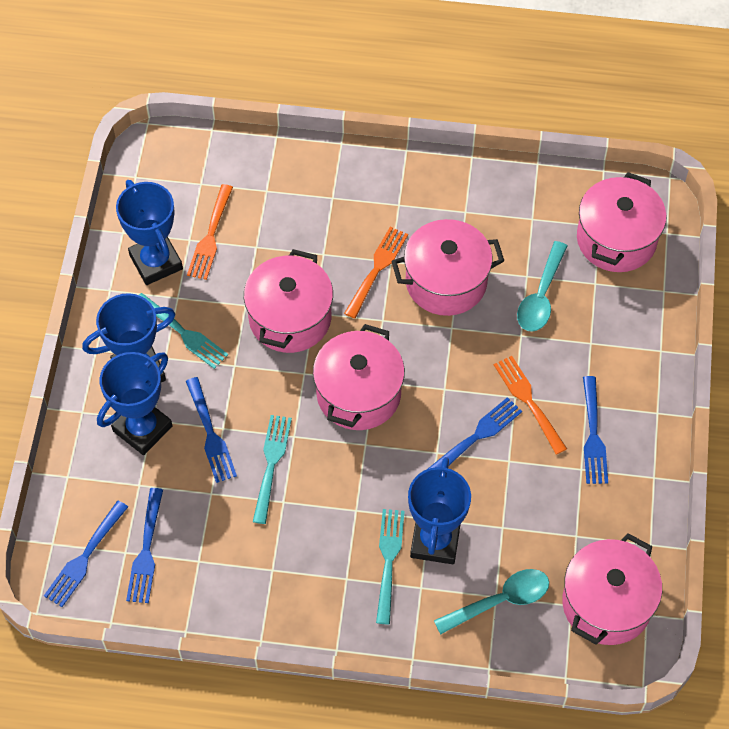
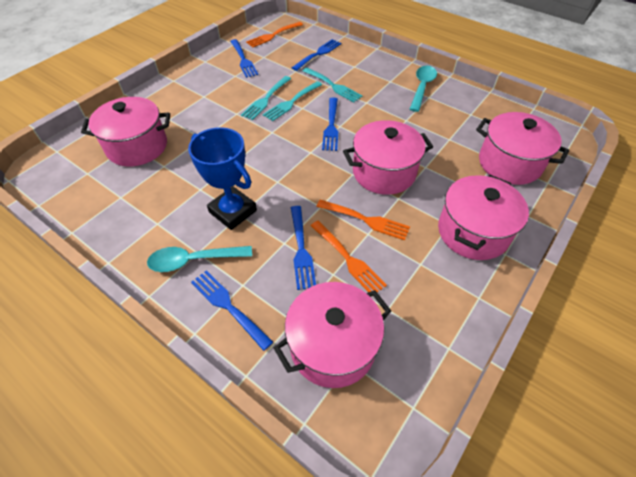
blue trophy: [82,293,175,382] [97,352,172,455] [116,180,183,285] [408,457,471,564] = 4 -> [188,127,257,230] = 1

